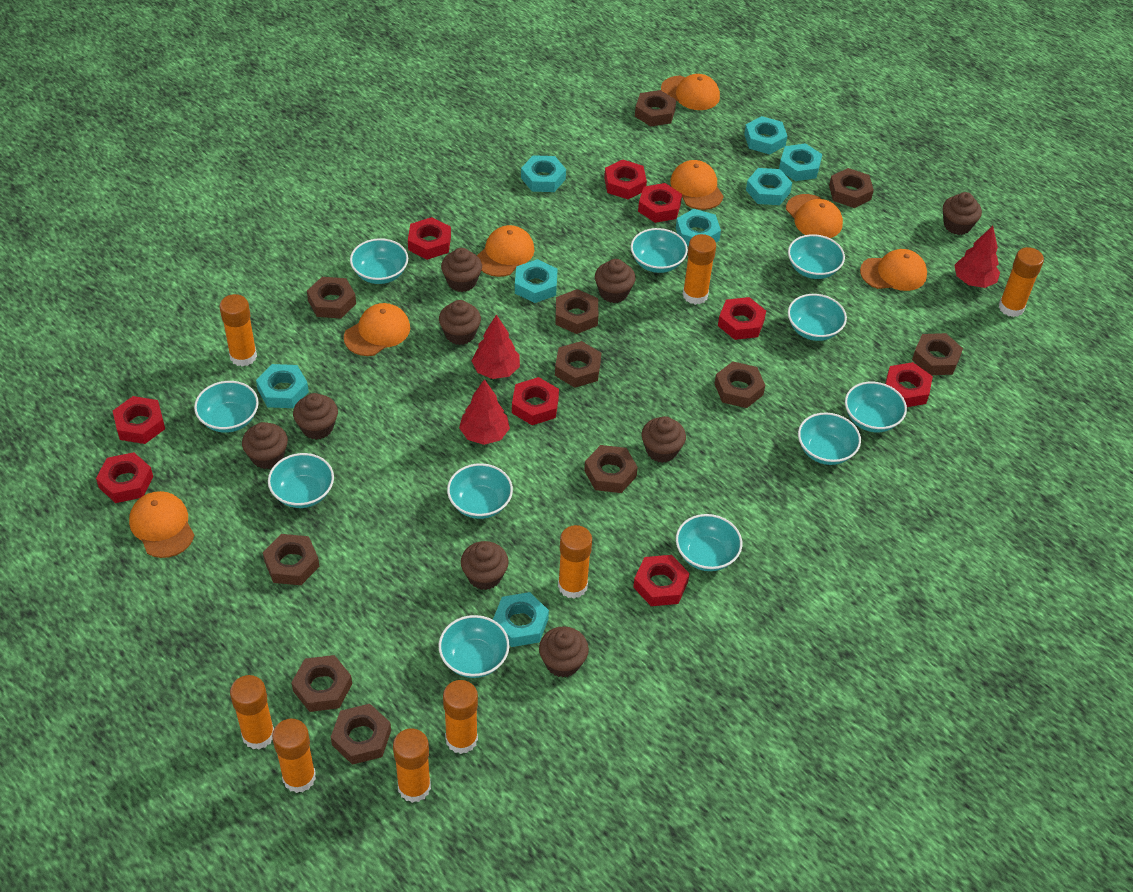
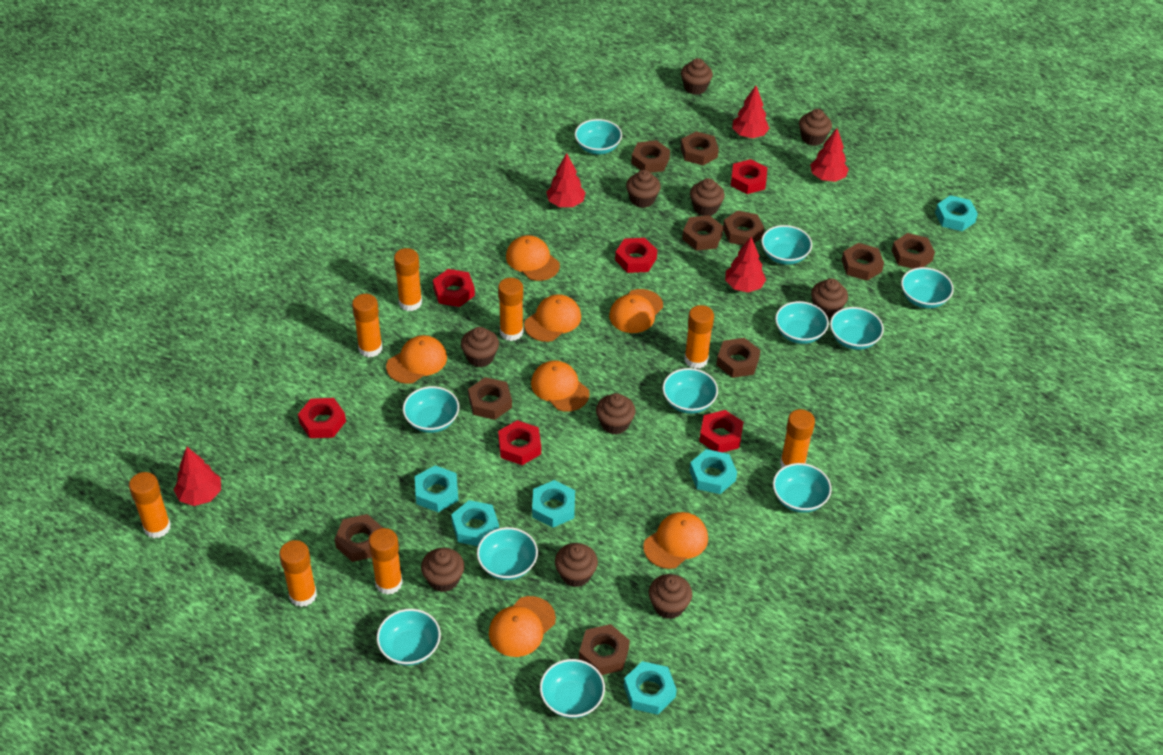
brown cupcake: [242,422,288,469] [293,393,338,440] [439,300,481,345] [441,248,482,292] [461,541,509,590] [539,626,589,677] [595,259,636,303] [641,416,686,463] [943,192,982,235] = 9 -> [421,548,464,592] [461,327,499,367] [555,543,598,587] [596,393,636,435] [626,170,661,208] [649,574,692,619] [681,58,713,95] [690,178,725,216] [799,109,832,146] [811,278,848,318] = 10
brown nut: [263,534,320,585] [291,655,352,712] [307,277,356,318] [331,704,391,765] [555,341,601,388] [556,289,598,334] [584,445,638,493] [635,90,676,127] [714,362,765,408] [829,168,874,208] [912,333,963,375] = 11 -> [335,514,383,562] [468,377,512,420] [579,624,630,675] [631,140,670,173] [681,131,719,165] [682,215,724,251] [716,338,761,378] [723,210,764,246] [842,243,884,281] [892,233,935,269] = 10
red nut: [96,452,153,503] [113,396,165,444] [408,217,451,260] [512,377,559,425] [604,159,647,199] [633,555,690,606] [638,183,682,223] [718,297,766,340] [885,362,933,407] = 9 -> [298,398,346,438] [433,269,475,307] [498,420,541,465] [615,238,657,273] [699,410,744,453] [731,159,767,194] = 6
red tree: [459,379,510,445] [472,314,520,379] [954,226,1000,288] = 3 -> [174,447,221,506] [546,153,586,207] [725,237,766,292] [732,86,769,138] [810,128,849,182] = 5
turquoise nut: [256,364,309,408] [493,592,549,647] [515,259,558,303] [521,155,566,192] [676,209,721,246] [744,116,787,154] [746,168,792,205] [779,143,822,181] = 8 -> [415,465,458,512] [451,500,499,546] [532,480,575,528] [624,661,677,715] [689,449,737,494] [935,195,978,231] = 6

